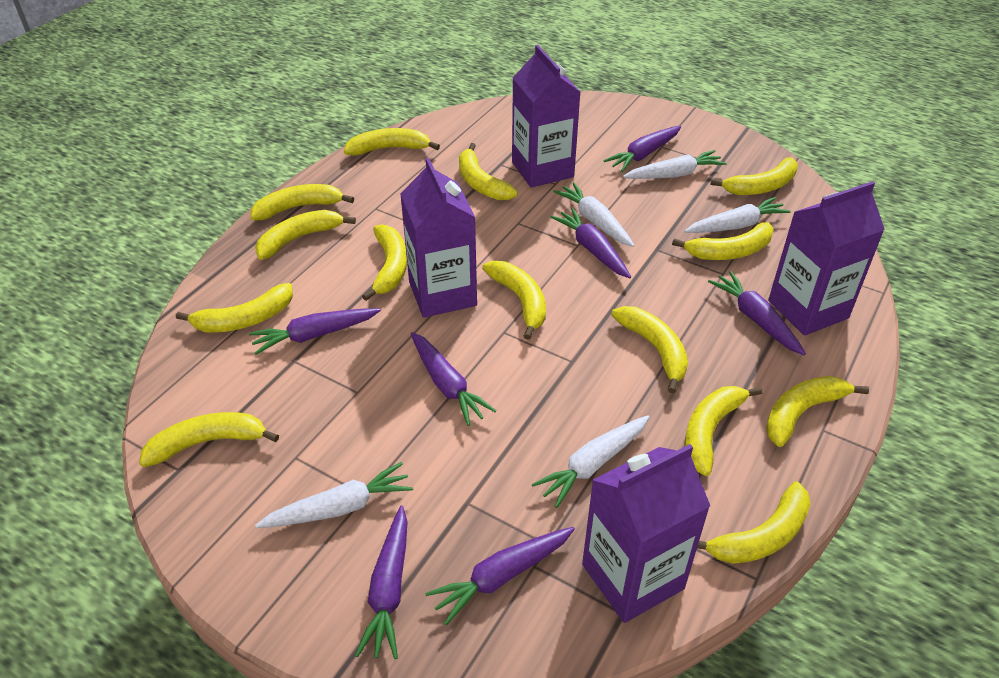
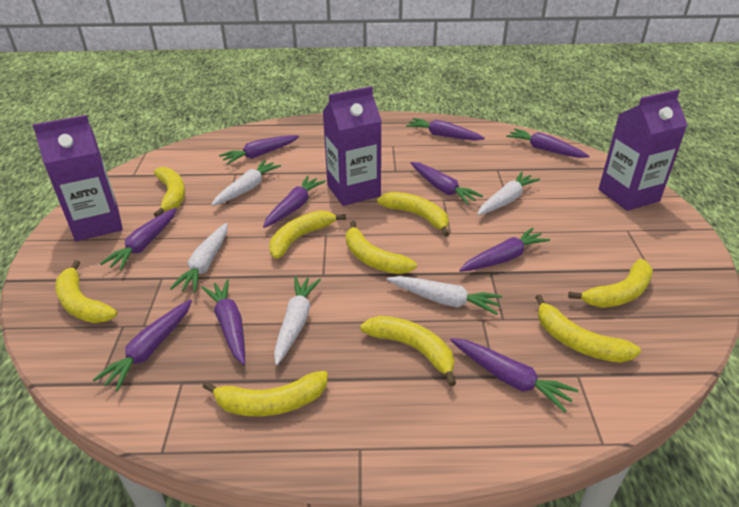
purple carrot: [249,308,381,355] [355,506,408,659] [411,332,497,426] [425,527,575,625] [551,208,631,278] [604,126,681,172] [708,271,806,356] = 7 -> [93,299,192,391] [100,208,177,270] [201,279,245,365] [219,135,299,165] [263,176,326,228] [406,118,485,141] [411,162,483,205] [450,338,578,413] [459,227,550,272] [506,128,589,158] = 10
purple carton: [400,158,477,318] [512,45,581,188] [582,444,710,623] [768,181,885,336] = 4 -> [32,115,123,241] [322,86,382,206] [599,89,688,211] = 3
yellow banana: [139,412,279,467] [176,283,293,332] [250,184,354,221] [255,210,356,260] [344,128,440,156] [362,224,407,301] [459,143,518,200] [482,261,546,340] [611,306,688,394] [672,222,774,260] [685,386,763,476] [697,482,811,564] [710,157,798,195] [766,376,869,447] = 14 -> [55,260,118,323] [154,167,185,217] [203,371,328,416] [269,210,346,259] [346,221,417,274] [360,316,456,386] [377,192,449,236] [535,295,641,363] [568,259,653,308] = 9

